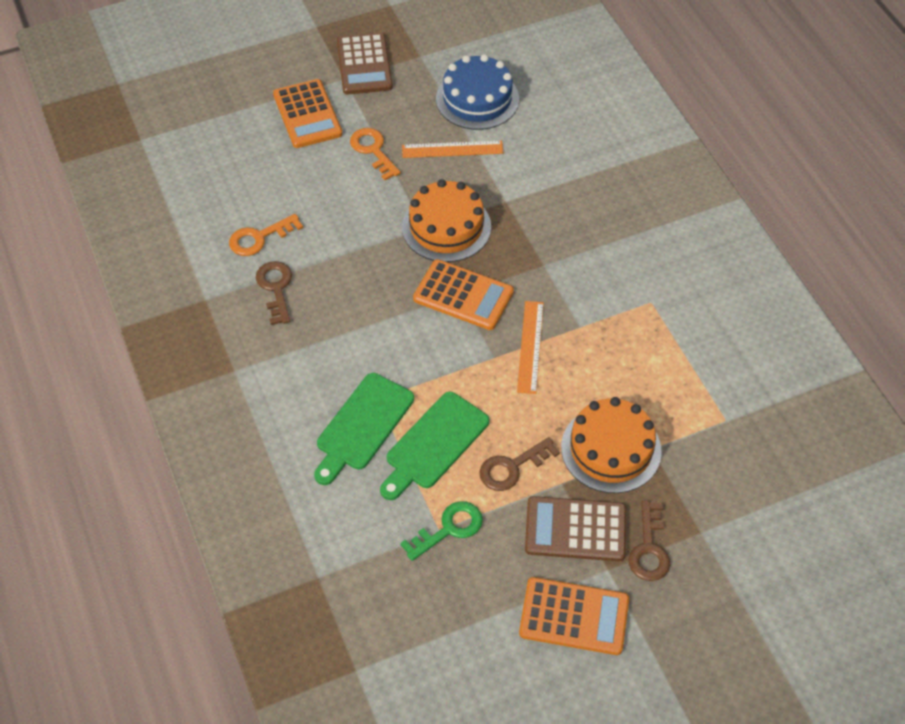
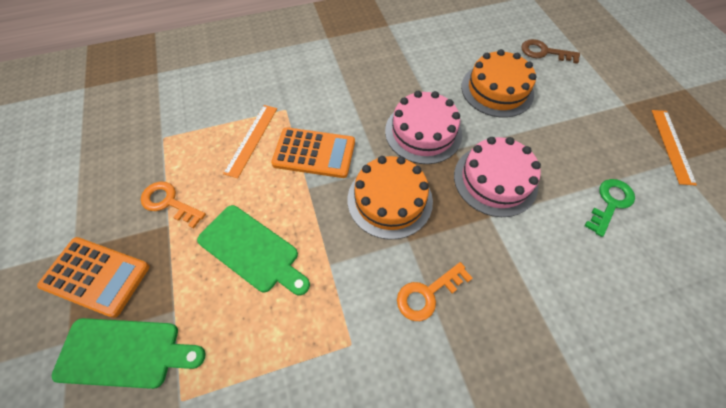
blue cake: [436,54,519,130] = 1 -> none = 0
brown calculator: [337,32,393,95] [525,496,626,561] = 2 -> none = 0
brown key: [256,261,292,325] [479,437,560,491] [628,501,670,581] = 3 -> [521,39,580,64] = 1
orange calculator: [273,79,343,148] [413,259,514,330] [519,577,629,655] = 3 -> [37,237,149,318] [271,127,355,178] = 2
pink cake: none = 0 -> [385,91,462,164] [454,137,541,217] = 2

